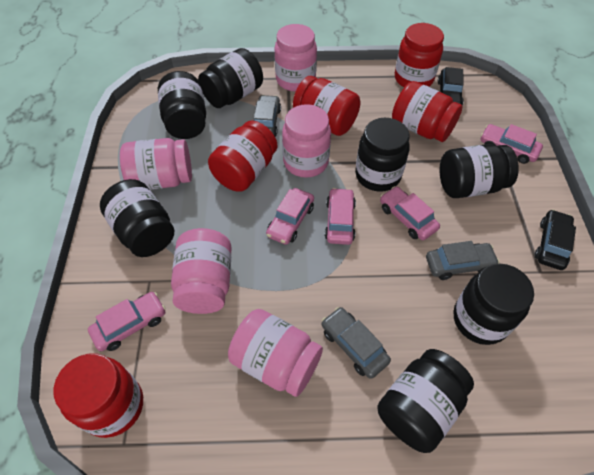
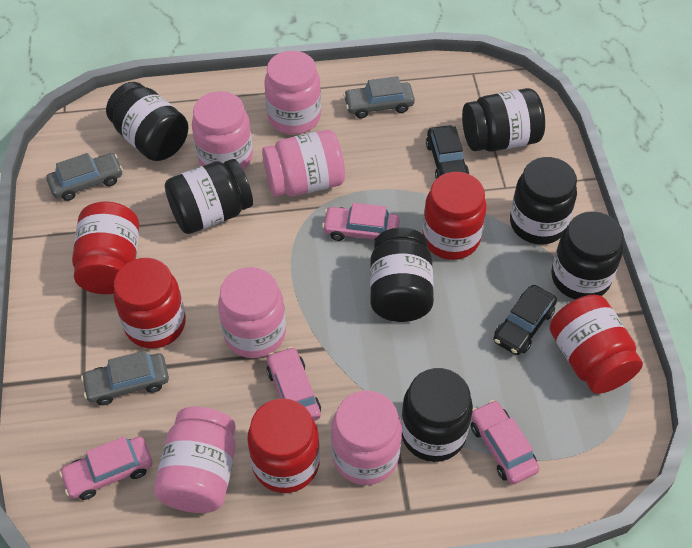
pink car: [88,292,166,351] [266,188,314,245] [325,188,356,245] [380,186,440,240] [481,124,543,164] = 5 -> [59,436,153,500] [267,347,321,421] [322,203,400,241] [471,400,540,485] = 4
pink jar: [120,138,192,190] [171,228,232,314] [228,309,323,397] [274,24,317,92] [282,104,331,178] = 5 -> [154,407,236,513] [192,91,253,170] [218,267,286,358] [262,130,345,197] [264,51,321,134] [331,391,402,485] = 6

